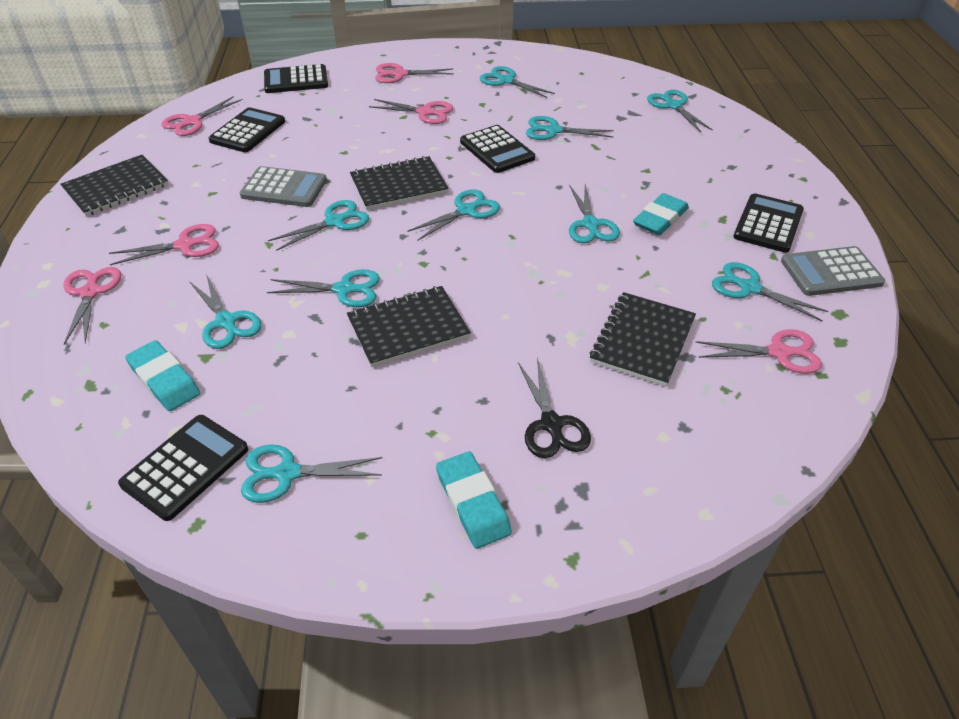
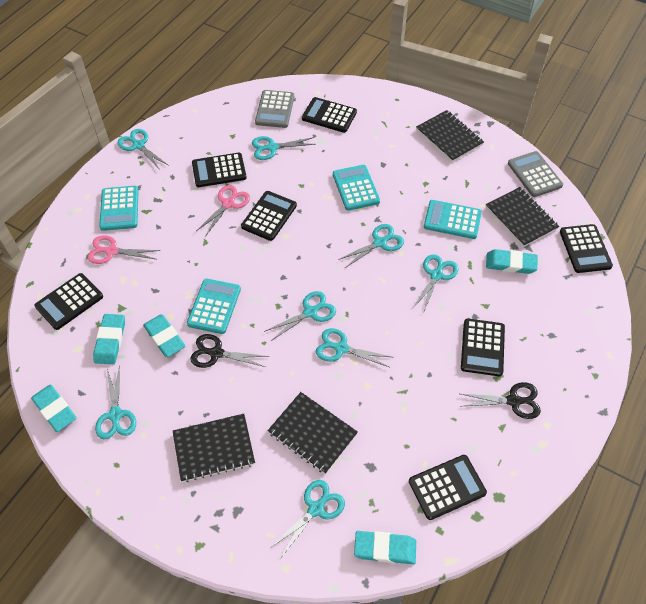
black calculator: [118,415,248,521] [209,107,285,152] [264,64,328,93] [460,125,535,173] [733,193,804,253] = 5 -> [34,273,103,330] [192,153,247,187] [241,191,297,241] [302,97,357,133] [409,455,487,520] [461,319,505,376] [560,224,613,273] = 7
black scissors: [518,358,591,458] = 1 -> [190,334,269,368] [461,382,541,419] = 2
pink scissors: [64,267,121,345] [109,224,219,265] [161,96,242,136] [369,99,453,124] [375,63,454,83] [696,329,822,374] = 6 -> [88,235,160,264] [196,185,250,237] = 2
turquoise calculator: none = 0 -> [99,186,139,231] [187,278,241,334] [333,165,380,211] [424,200,482,239] = 4
turquoise eraser: [125,340,200,411] [436,451,512,549] [633,193,689,235] = 3 -> [31,385,76,432] [93,314,125,364] [143,314,185,357] [354,531,416,564] [486,249,538,274] = 5
turquoise scissors: [189,274,262,349] [241,445,382,503] [267,269,380,307] [268,200,370,251] [407,189,500,241] [480,66,555,98] [526,116,614,140] [569,184,620,243] [647,90,713,132] [712,262,829,321] = 10 -> [95,365,136,440] [118,129,169,170] [252,136,316,160] [264,291,336,341] [269,480,345,559] [316,328,392,368] [338,224,404,268] [412,254,458,314] = 8

